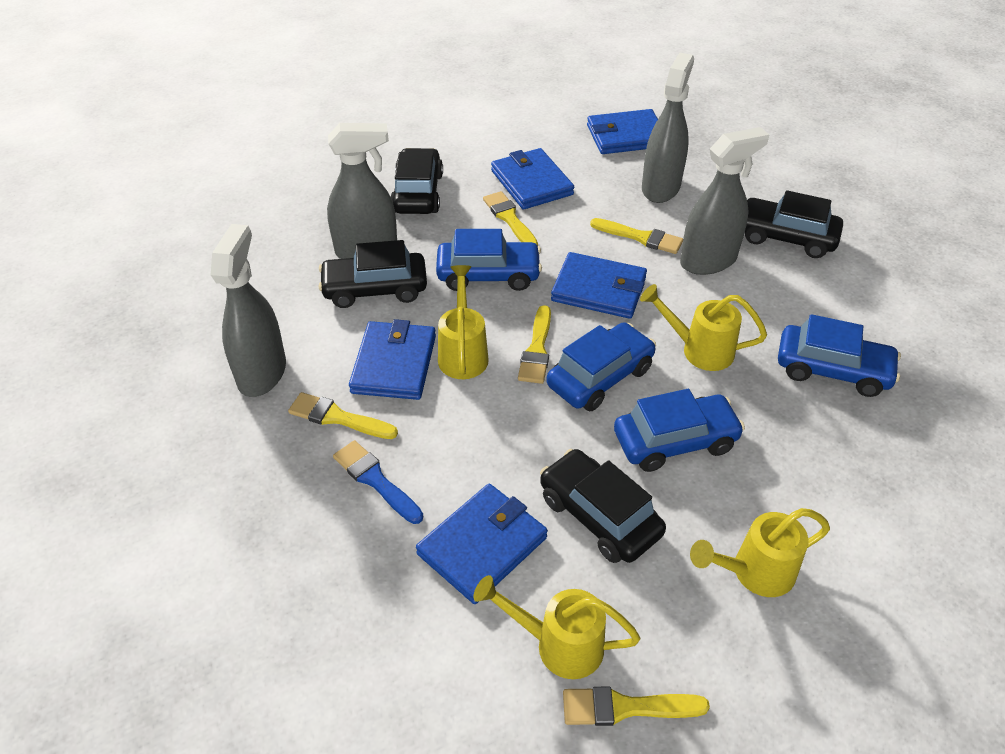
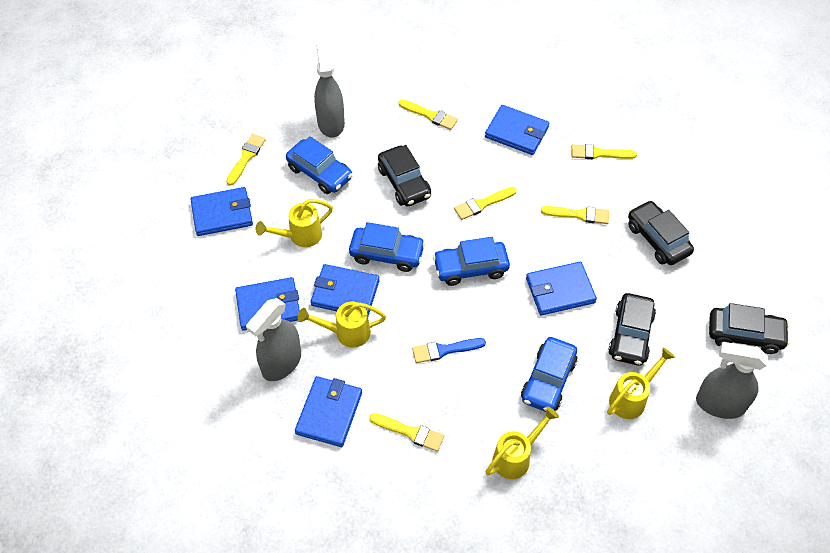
blue wallet: [349,319,436,400] [416,484,548,604] [491,148,574,209] [551,252,647,319] [587,109,658,154] = 5 -> [191,187,253,236] [235,277,300,331] [295,376,362,447] [311,264,380,316] [485,105,549,155] [526,262,597,315] = 6
grey spray bottle: [211,224,286,397] [327,123,397,259] [642,53,694,203] [680,127,769,275] = 4 -> [246,298,301,381] [314,40,345,138] [696,342,768,419] = 3
yellow brush: [288,392,398,439] [483,191,538,246] [518,305,551,384] [563,687,710,726] [590,218,683,254] = 5 -> [226,134,266,186] [369,413,444,452] [398,99,458,130] [454,187,517,220] [541,206,609,224] [571,144,637,159] = 6

